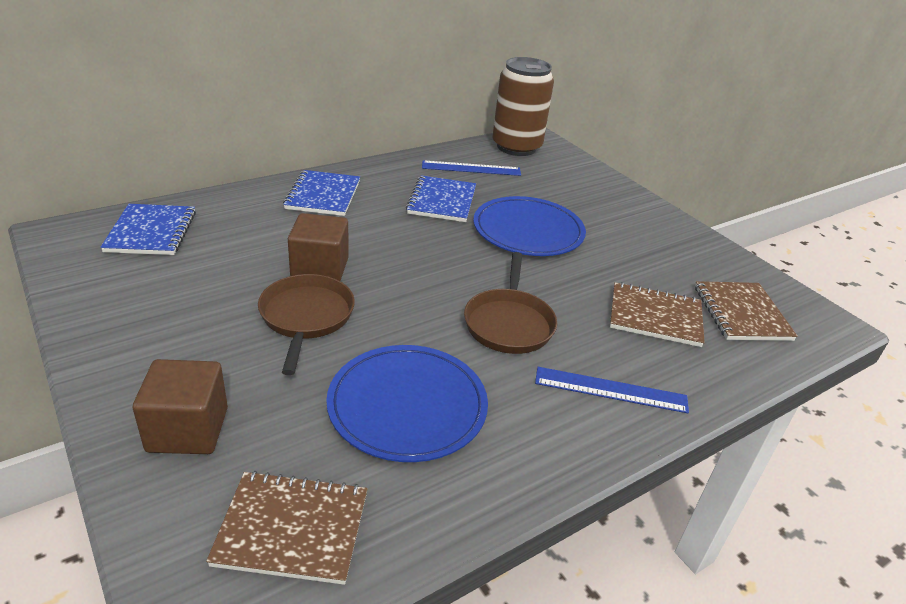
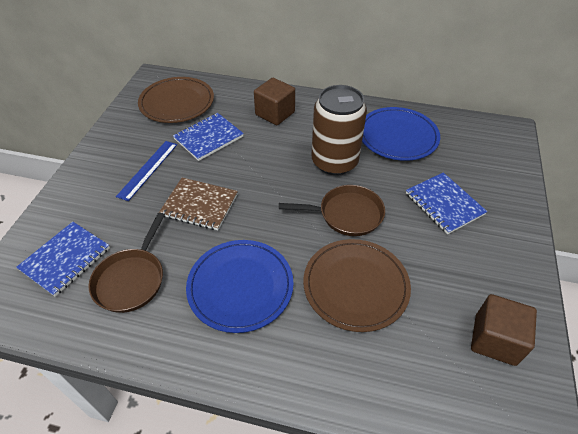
blue ruler: [422,160,521,176] [535,367,689,414] = 2 -> [116,141,177,201] = 1
brown notebook: [206,471,368,585] [610,282,705,347] [695,281,798,341] = 3 -> [159,178,238,230] = 1
brown plate: none = 0 -> [138,77,214,123] [303,239,411,332] = 2

